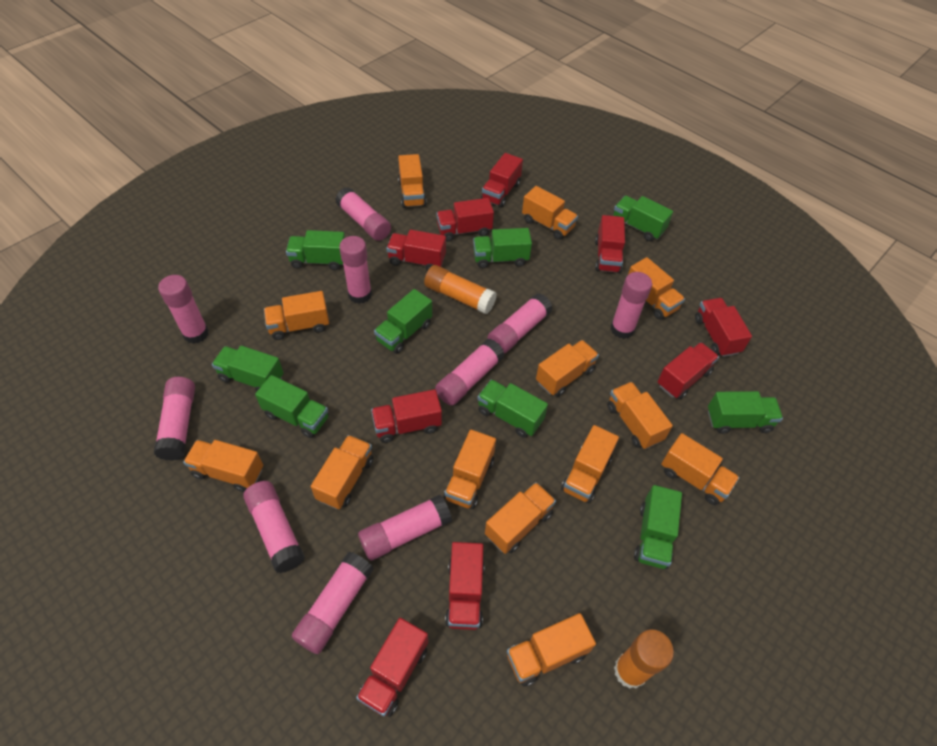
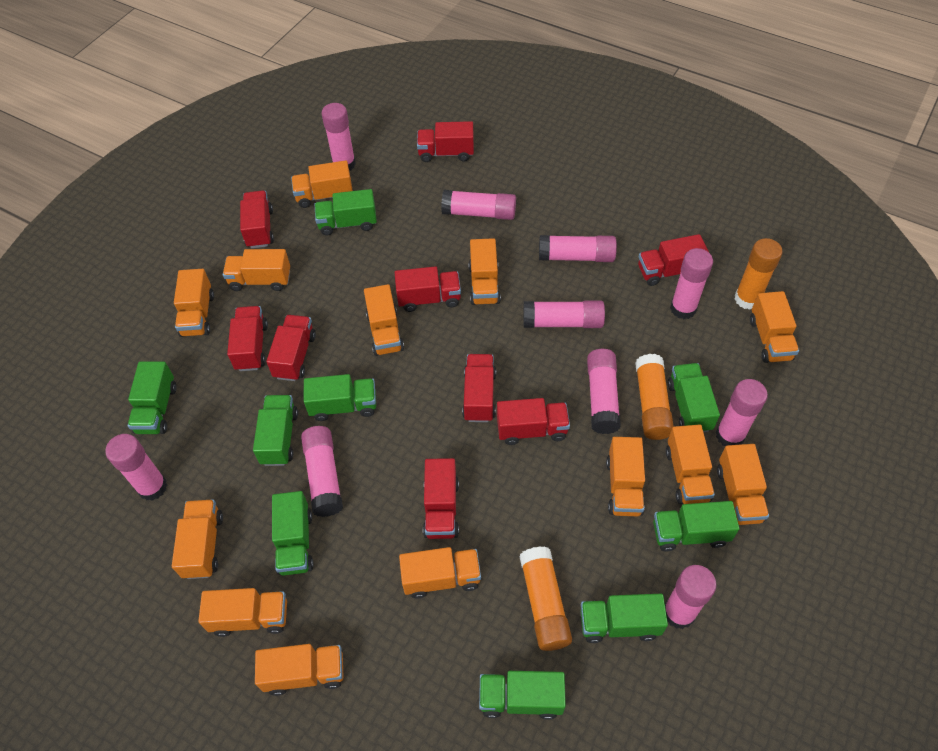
orange glue stick: [424,265,497,314] [614,629,674,689] = 2 -> [519,546,572,651] [635,354,674,440] [734,238,783,310] = 3

